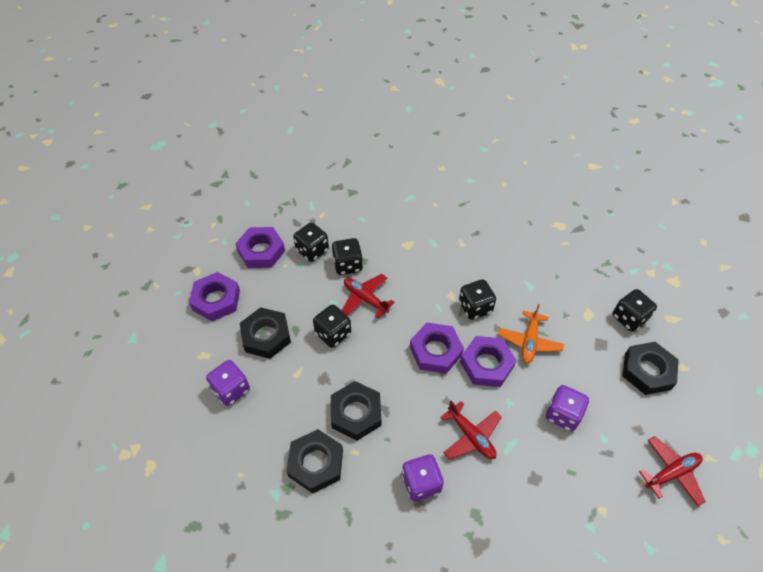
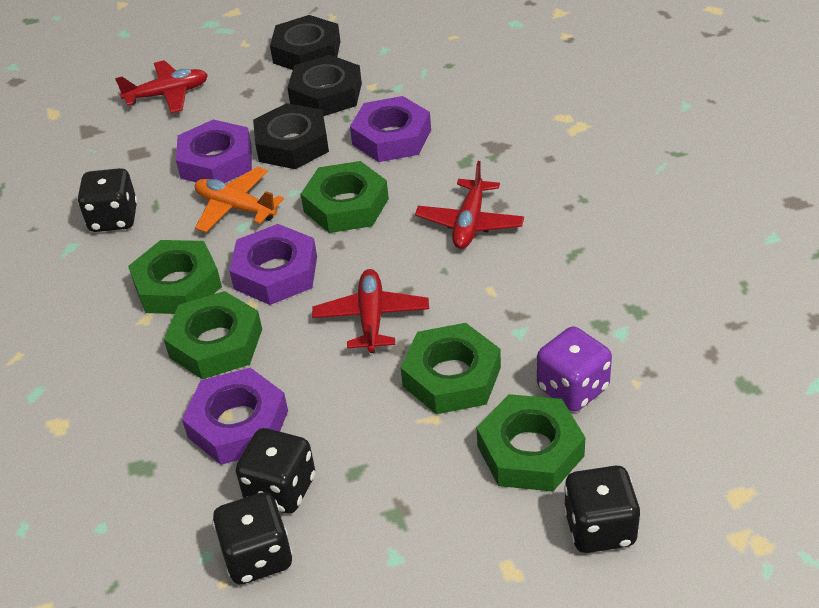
black dice: [293,222,329,262] [313,304,351,348] [332,238,363,275] [459,279,496,320] [613,289,657,332] = 5 -> [77,168,138,232] [212,492,293,584] [236,428,315,514] [563,466,640,553] = 4
black nut: [240,307,291,359] [286,429,343,494] [331,381,381,441] [622,342,679,395] = 4 -> [253,103,329,169] [270,15,340,70] [287,55,362,116] = 3
green nut: none = 0 -> [128,240,222,314] [164,291,262,379] [301,161,389,233] [401,323,501,414] [477,394,586,492] = 5
purple dice: [206,360,250,406] [402,454,444,501] [546,385,589,431] = 3 -> [537,326,612,411] = 1

